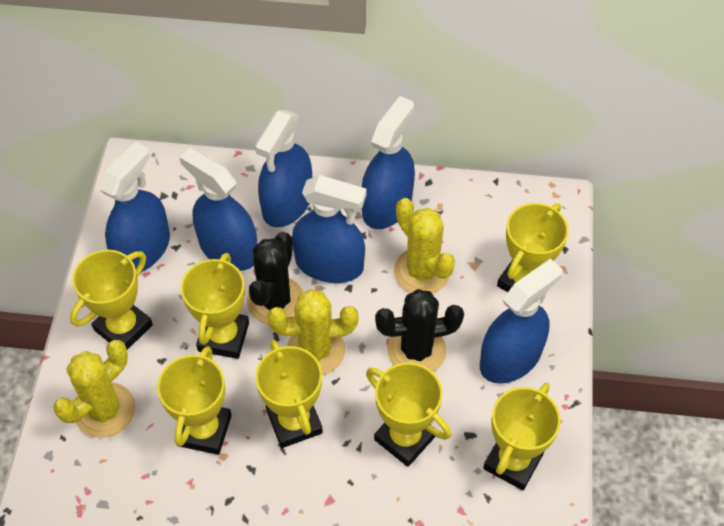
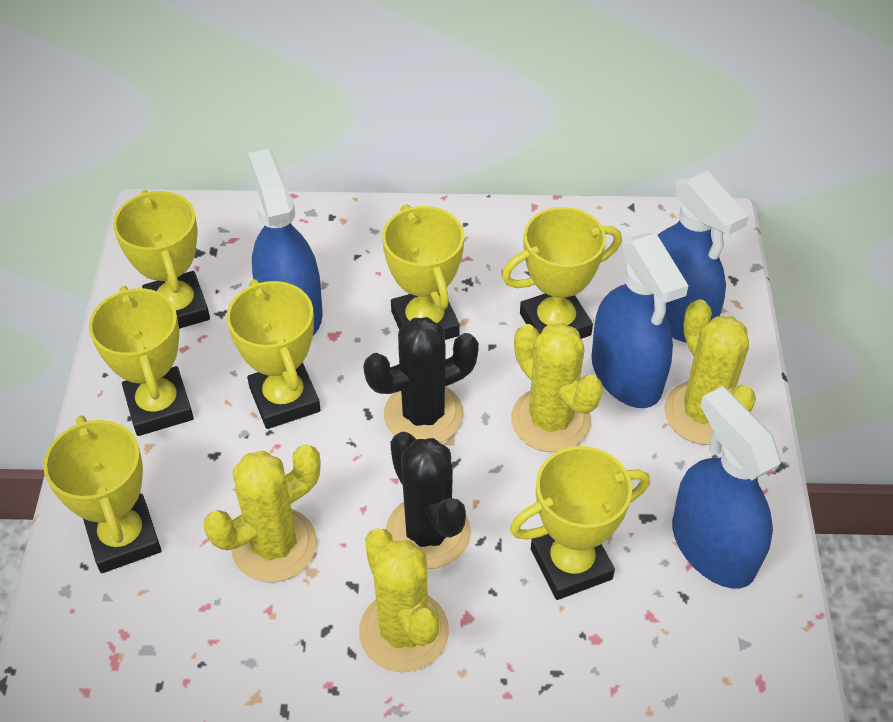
blue spray bottle: [99,142,170,272] [179,148,257,271] [255,110,312,227] [292,175,366,283] [362,96,415,229] [480,258,562,384] = 6 -> [248,149,323,335] [592,233,689,408] [658,171,748,343] [672,386,781,588] = 4
yellow cactus: [53,340,135,438] [267,289,358,375] [394,198,455,294] = 3 -> [204,444,320,582] [359,528,449,672] [511,322,603,452] [664,299,756,445] = 4

